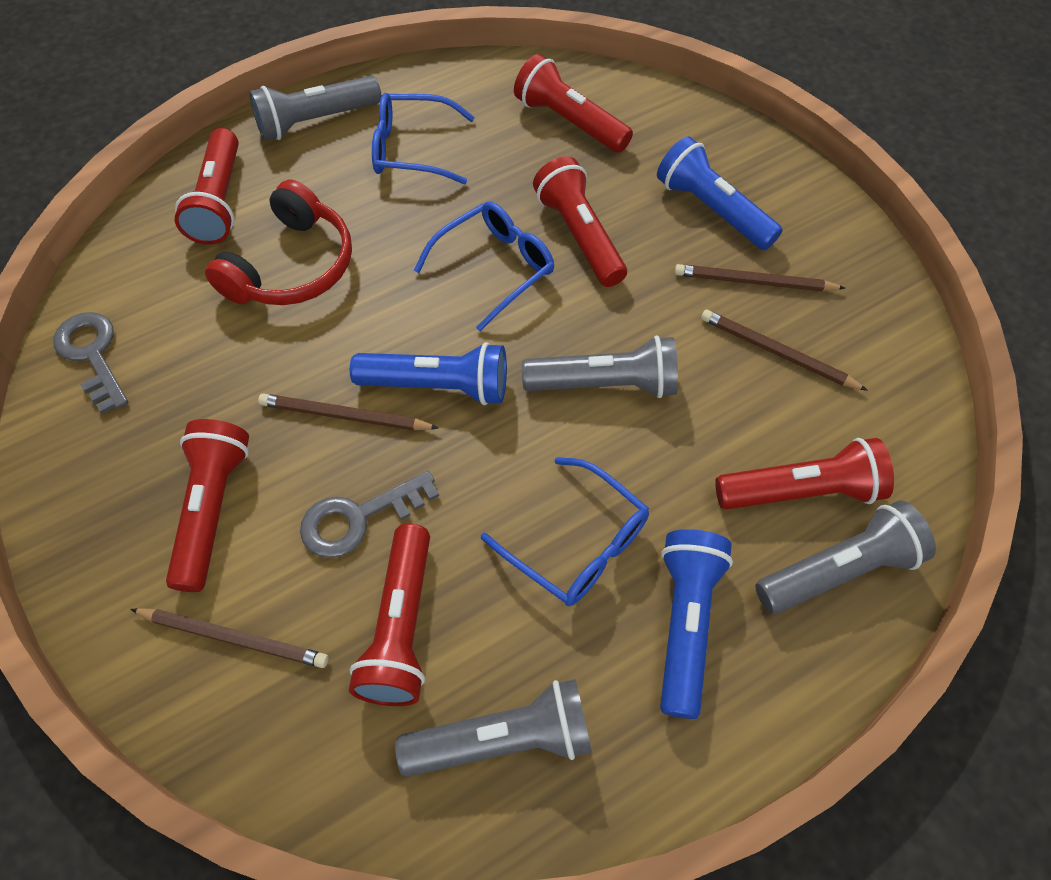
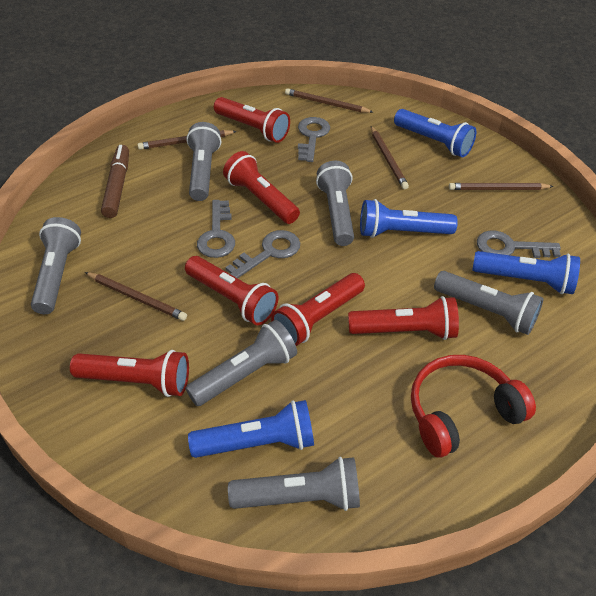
blue flashlight: [350,342,507,405] [657,137,783,250] [660,529,733,719] = 3 -> [188,400,314,458] [360,199,458,238] [394,109,476,157] [472,251,580,294] = 4
blue glasses: [372,93,475,184] [414,201,555,332] [481,457,649,606] = 3 -> none = 0
brown marker: none = 0 -> [101,145,129,218] = 1
brown pencil: [130,608,329,668] [258,393,438,431] [675,264,845,292] [701,310,868,391] = 4 -> [85,272,187,321] [137,130,237,150] [285,88,373,113] [371,126,409,189] [449,183,554,190] = 5
grey flashlight: [249,76,382,141] [395,679,592,777] [522,335,678,398] [755,500,936,614] = 4 -> [31,217,81,314] [185,320,297,406] [186,122,221,201] [228,457,360,511] [316,161,354,246] [434,271,544,335] = 6
grey key: [54,312,128,414] [300,471,439,558] = 2 -> [197,200,235,258] [225,230,300,278] [298,117,330,162] [477,230,561,258] = 4

